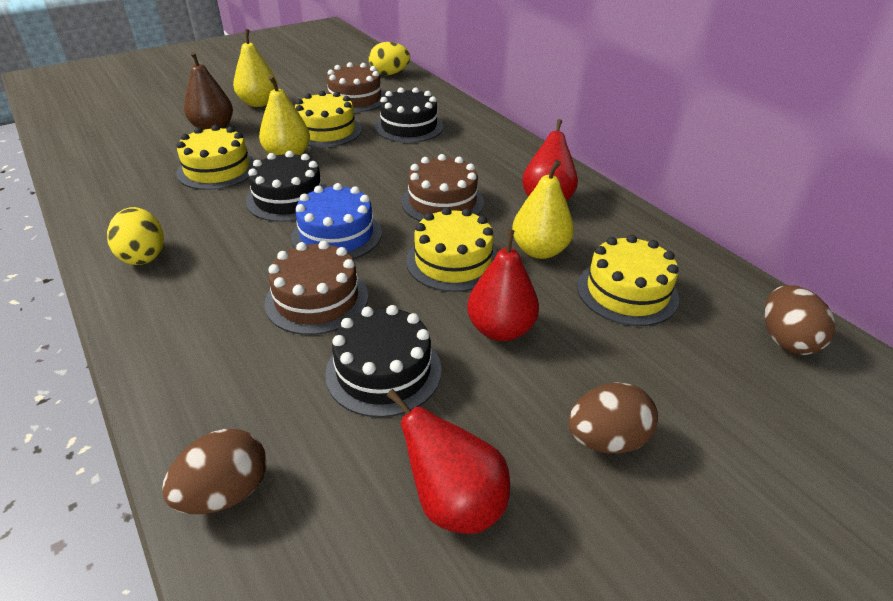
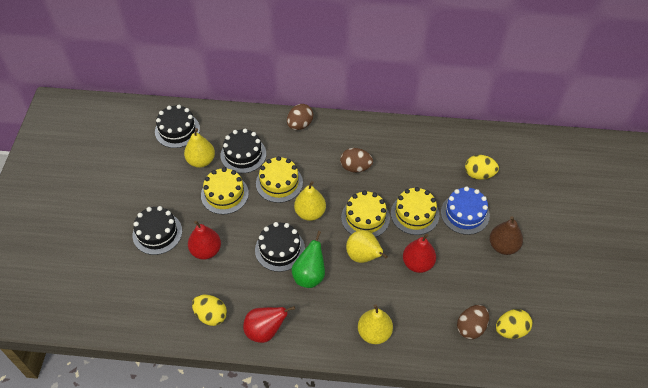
black cake: [246,151,327,222] [325,305,442,417] [375,87,443,143] = 3 -> [133,206,182,255] [155,105,200,148] [221,129,266,173] [255,222,305,272] = 4
brown cake: [265,241,368,335] [327,62,385,113] [401,154,484,221] = 3 -> none = 0
green pear: none = 0 -> [292,231,325,288] = 1
yellow egg: [107,207,164,265] [369,42,410,75] = 2 -> [192,295,227,326] [465,155,499,180] [496,309,532,339] = 3
yellow pear: [233,29,278,107] [259,75,310,155] [512,160,574,259] = 3 -> [184,128,215,168] [294,181,326,221] [346,230,388,263] [358,305,393,344] = 4

